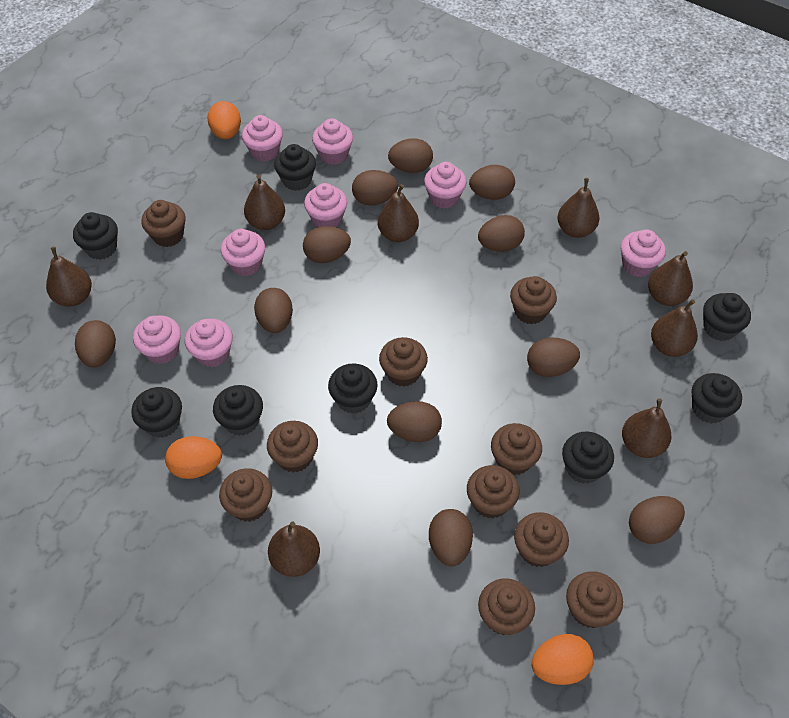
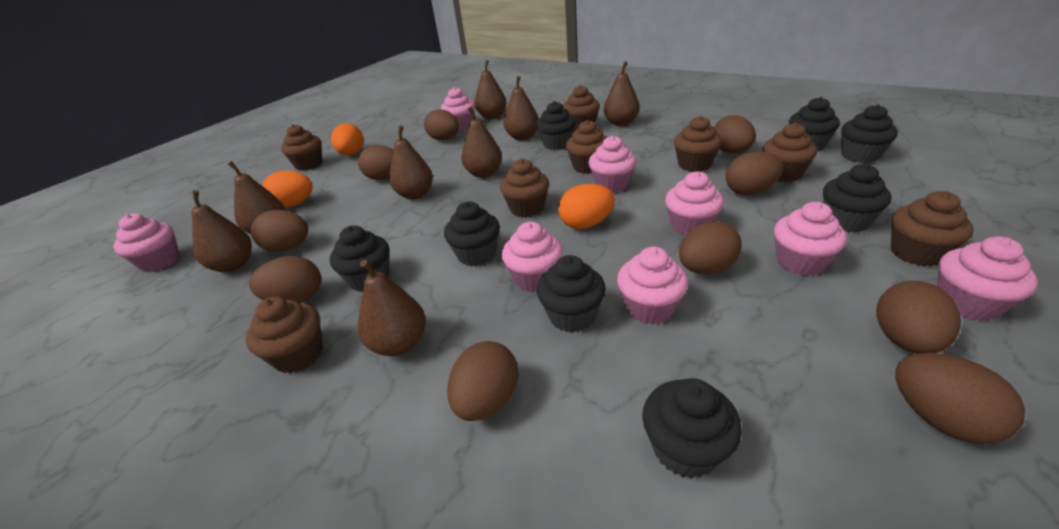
brown cupcake: [142,200,186,247] [219,468,272,522] [267,421,318,473] [379,337,428,387] [467,465,520,518] [478,578,535,635] [491,423,542,475] [510,276,557,324] [514,512,569,567] [566,571,623,628] = 10 -> [246,296,323,373] [281,124,322,171] [500,158,549,218] [563,85,600,131] [566,120,607,174] [674,116,722,172] [762,122,817,182] [891,191,974,267] = 8
brown egg: [75,320,116,367] [254,288,293,333] [303,226,351,263] [352,170,398,205] [387,401,442,442] [388,139,433,173] [429,509,473,566] [469,165,515,200] [478,215,525,252] [527,338,580,377] [629,496,685,544] = 11 -> [249,256,321,303] [251,210,308,252] [358,145,394,180] [424,109,459,140] [447,341,519,421] [679,221,742,274] [714,115,756,153] [725,152,783,195] [876,281,961,354] [895,353,1025,444] = 10

